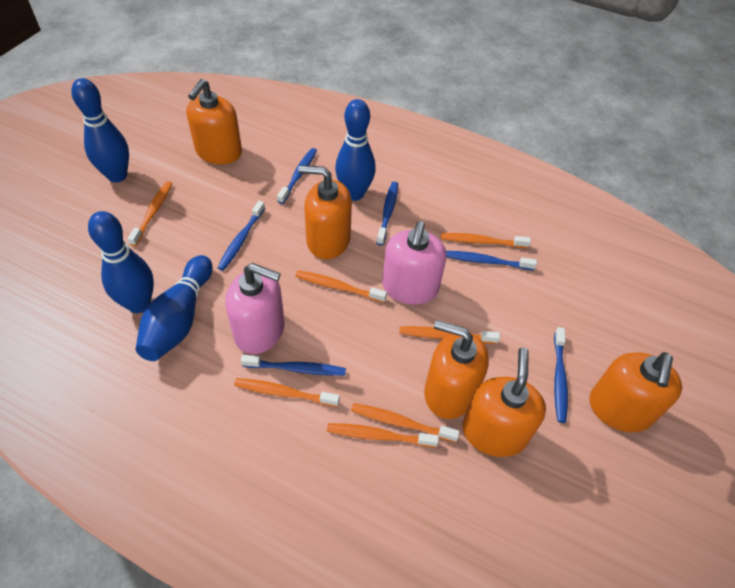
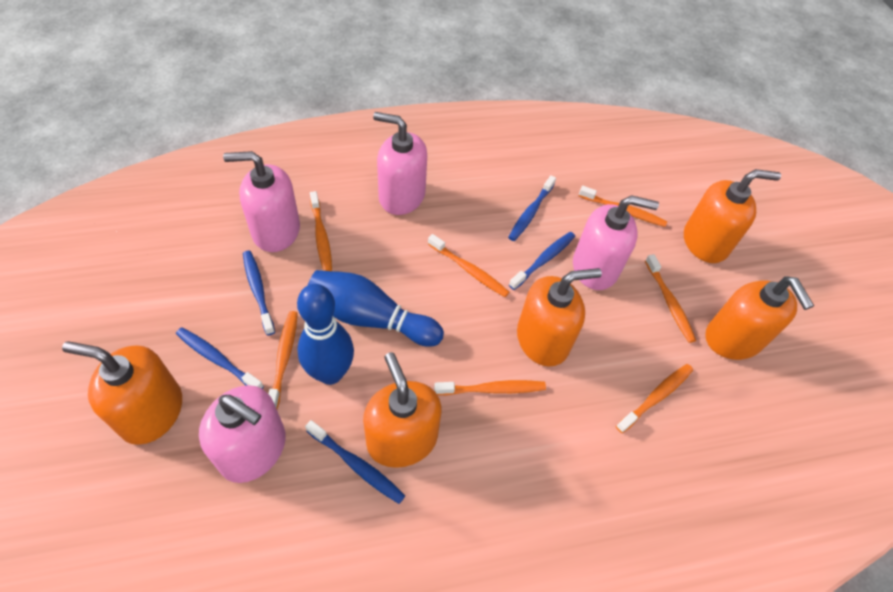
blue bowling pin: [71,78,129,182] [88,211,154,313] [136,255,213,361] [335,99,376,201] = 4 -> [297,284,354,385] [307,270,444,347] = 2
blue toothbrush: [217,201,265,271] [241,355,346,376] [277,148,317,204] [377,182,398,245] [446,251,537,270] [554,327,568,423] = 6 -> [176,327,264,389] [243,251,275,336] [305,420,405,504] [508,175,556,241] [509,232,575,290] = 5
pink soap dispenser: [225,263,285,354] [382,221,446,305] = 2 -> [199,385,286,483] [223,151,300,252] [373,112,427,215] [573,195,659,290] = 4

